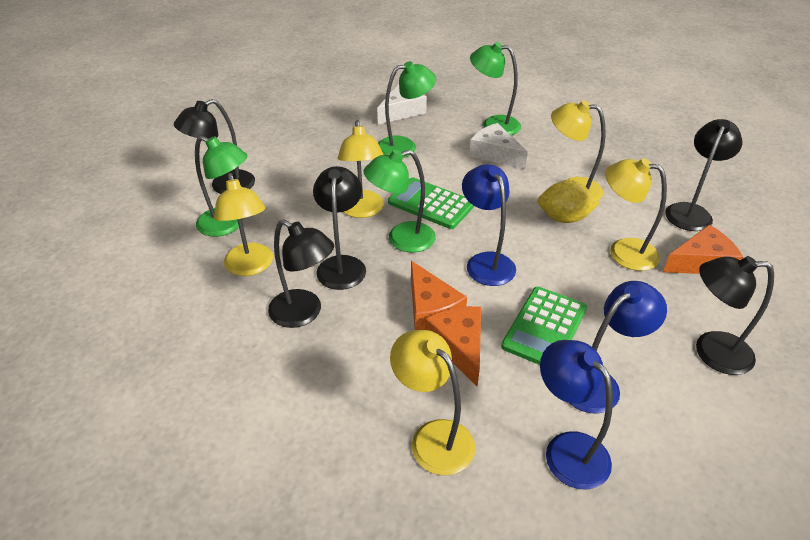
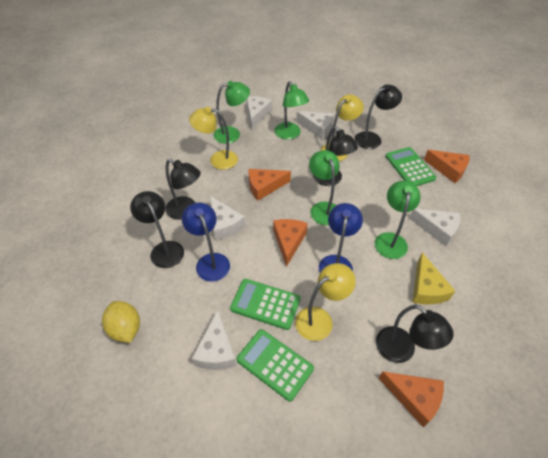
blue lamp: [462,164,516,286] [540,340,613,490] [569,281,667,414] = 3 -> [182,202,230,282] [319,203,363,273] = 2
green calculator: [388,177,474,229] [501,287,587,365] = 2 -> [230,279,301,330] [236,329,314,402] [386,147,436,186] = 3
orange cheese: [411,261,467,330] [425,306,481,387] [663,225,743,274] = 3 -> [249,169,291,201] [273,219,308,267] [379,371,444,427] [424,150,470,183] = 4
white cheese: [377,84,427,124] [469,123,528,169] = 2 -> [192,310,236,370] [210,196,245,240] [246,96,272,129] [296,111,334,140] [409,209,460,246] = 5
yellow cheese: none = 0 -> [413,253,455,305] = 1
yellow lamp: [214,173,273,276] [338,120,384,218] [390,330,475,475] [551,100,606,201] [605,158,667,271] = 5 -> [189,107,238,170] [295,263,356,341] [321,94,364,161] = 3

